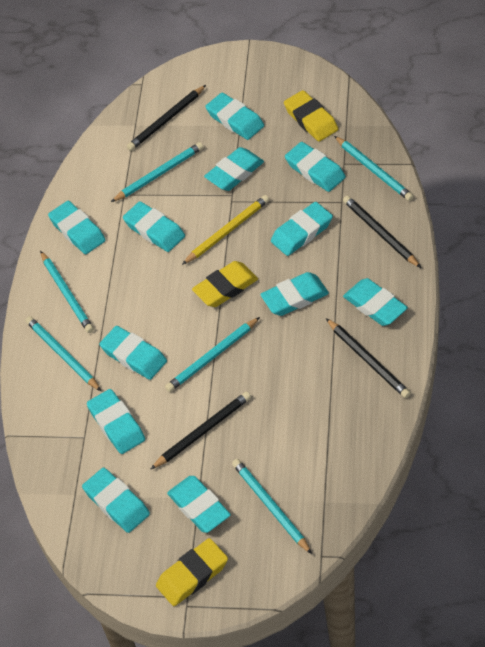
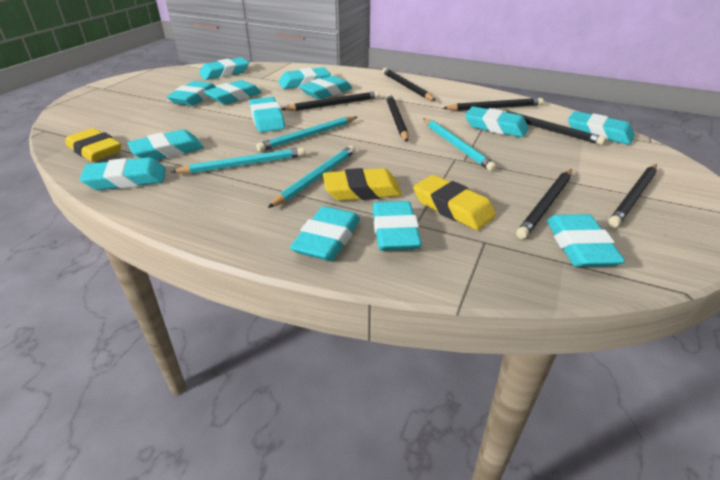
black pencil: [127,85,206,151] [151,392,251,469] [326,318,411,398] [343,196,421,268] = 4 -> [281,91,380,111] [382,68,436,101] [386,94,409,142] [443,98,544,111] [503,110,606,145] [516,169,572,239] [608,164,657,228] = 7
turquoise eraser: [48,201,106,254] [82,468,150,533] [87,389,145,454] [99,326,167,380] [123,201,185,252] [167,476,231,533] [204,147,264,191] [205,93,264,140] [260,272,329,316] [271,202,333,256] [285,142,346,192] [343,278,408,326] = 12 -> [79,157,166,190] [127,130,204,160] [167,81,216,106] [199,57,249,80] [203,80,262,105] [249,97,285,132] [279,67,331,89] [290,206,360,261] [299,76,352,99] [372,201,422,251] [465,106,529,137] [547,214,625,267] [568,111,635,145] = 13
turquoise pencil: [26,316,101,391] [40,251,94,333] [111,142,203,202] [165,317,260,392] [232,459,312,554] [334,136,414,201] = 6 -> [171,147,305,174] [256,116,357,152] [268,145,356,208] [423,118,497,172] = 4
yellow pencil: [182,195,269,265] = 1 -> none = 0

